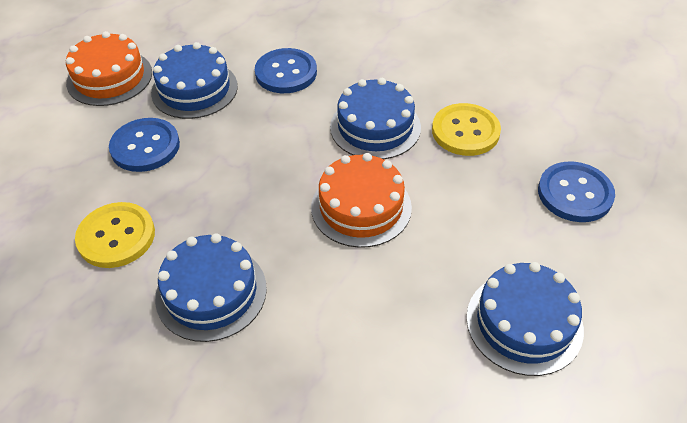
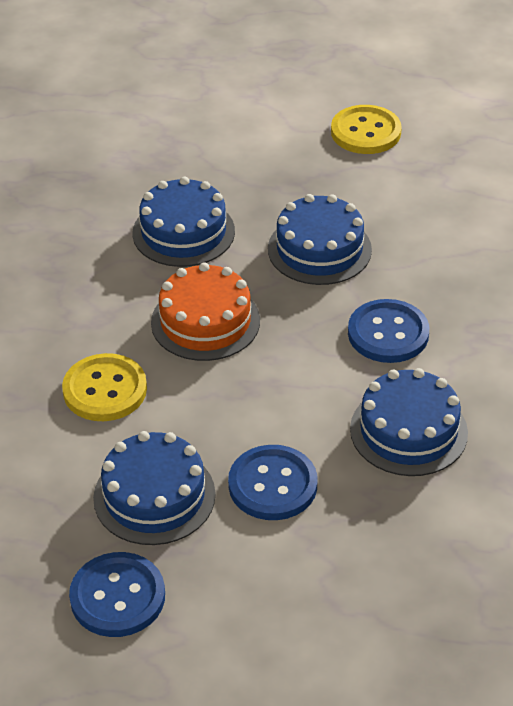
orange cake: [66,31,152,106] [311,153,412,248] = 2 -> [151,262,260,361] = 1

